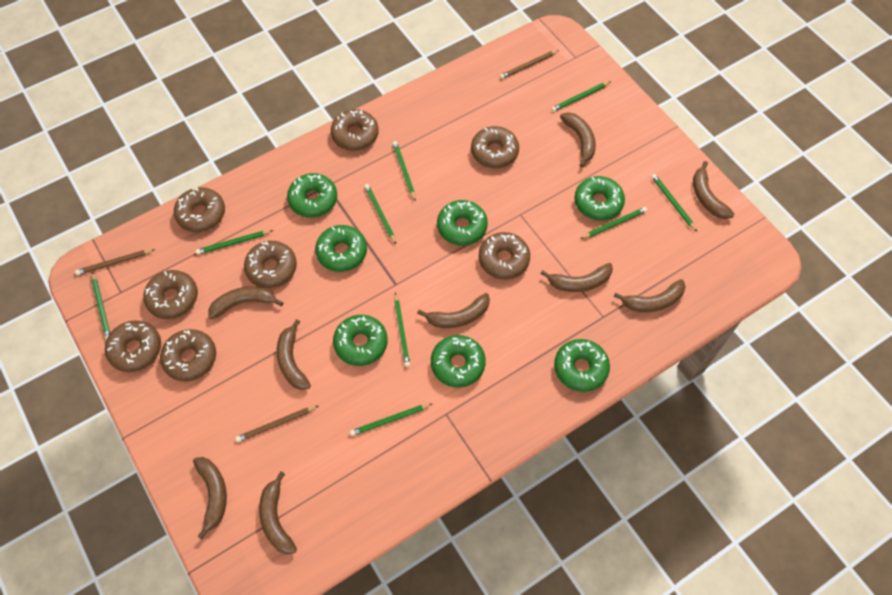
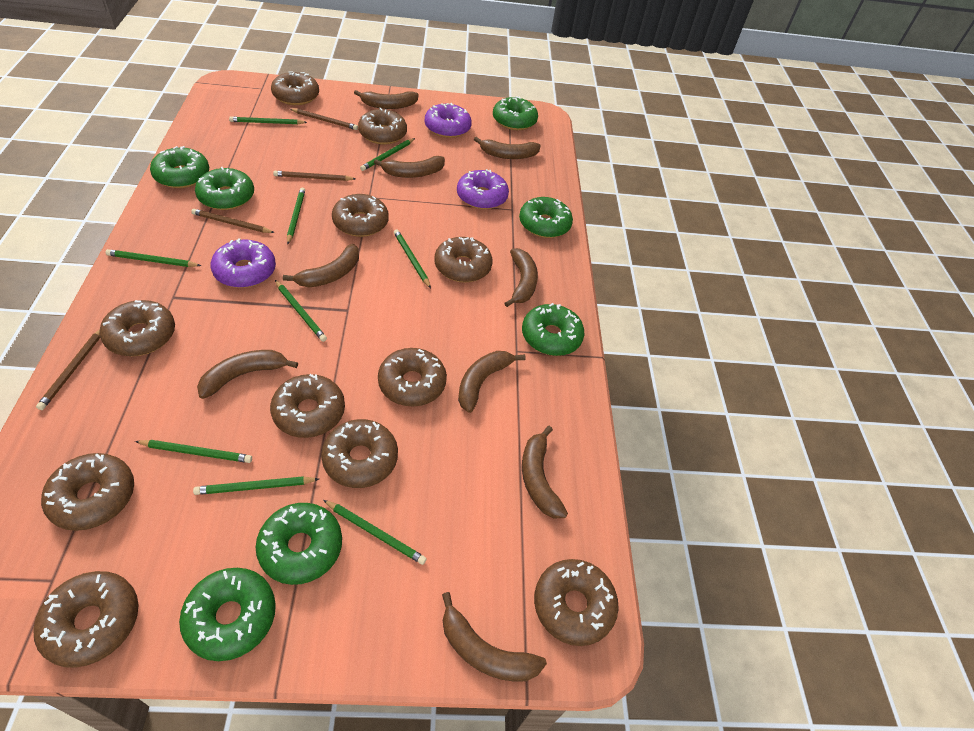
brown donut: [105,320,161,372] [143,270,198,319] [160,329,216,382] [174,187,225,232] [244,241,297,288] [331,109,379,151] [471,126,519,168] [479,232,530,279] = 8 -> [33,571,139,668] [41,453,134,531] [99,300,175,356] [270,374,345,438] [271,71,319,105] [321,419,398,488] [332,194,389,237] [358,108,407,145] [378,348,447,407] [434,237,493,282] [534,559,619,646] = 11
brown pencil: [75,249,155,275] [235,406,318,442] [500,50,559,79] = 3 -> [36,329,100,410] [191,209,275,233] [273,171,356,181] [290,109,358,130] = 4
purple donut: none = 0 -> [211,238,276,288] [425,103,472,138] [457,169,509,210] = 3

